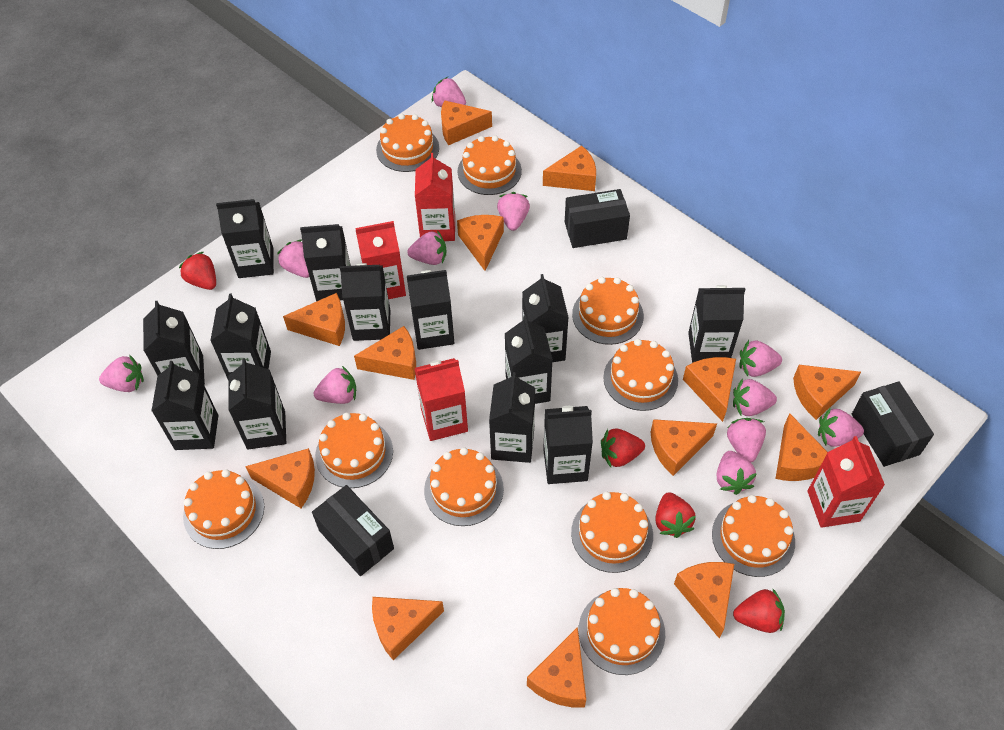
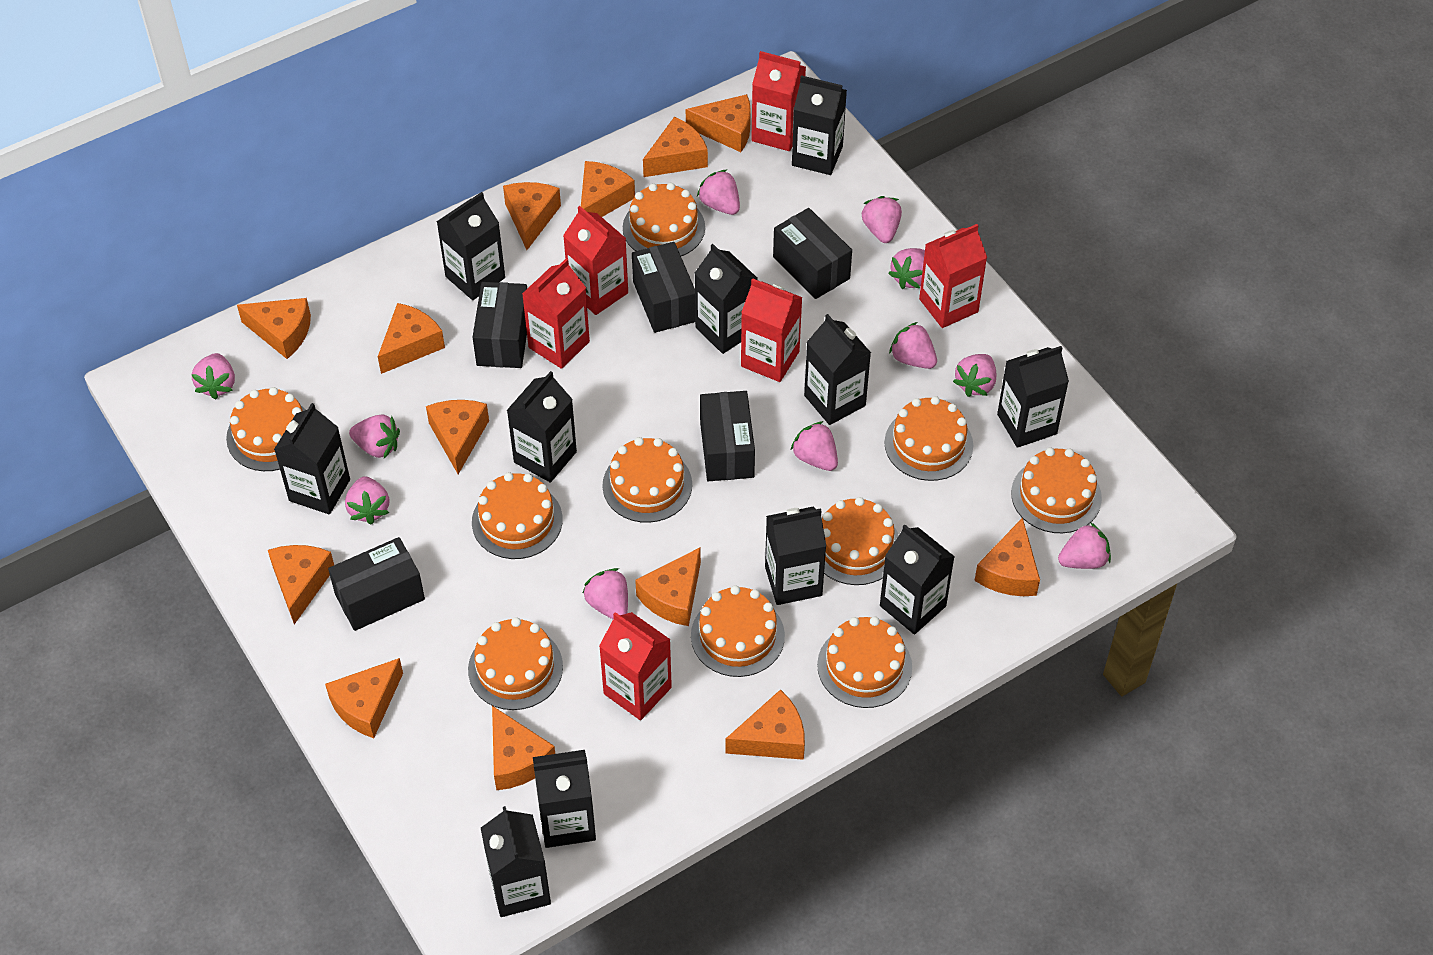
black box: [312,485,394,576] [565,189,630,248] [852,381,934,467] = 3 -> [328,537,425,631] [472,282,527,368] [632,242,695,333] [700,391,755,481] [773,208,852,299] = 5
black carton: [143,301,205,385] [151,361,218,450] [210,293,271,379] [216,199,274,278] [228,358,286,450] [300,224,351,302] [340,263,390,341] [407,270,454,350] [489,372,535,463] [505,316,553,404] [522,274,569,362] [543,406,593,484] [688,285,745,363] = 13 -> [274,403,350,514] [437,192,505,300] [481,806,551,917] [507,371,577,483] [533,750,596,848] [694,244,758,354] [765,506,826,605] [792,75,847,175] [804,314,871,425] [880,524,955,635] [997,346,1069,448] = 11
red carton: [355,221,406,299] [415,153,455,241] [415,358,468,441] [807,436,885,528] = 4 -> [522,258,590,369] [563,206,628,315] [599,612,672,720] [741,278,803,382] [751,51,806,151] [919,224,987,328] = 6
red strawberry: [179,252,216,290] [601,429,645,467] [655,492,696,538] [733,588,785,633] = 4 -> none = 0

